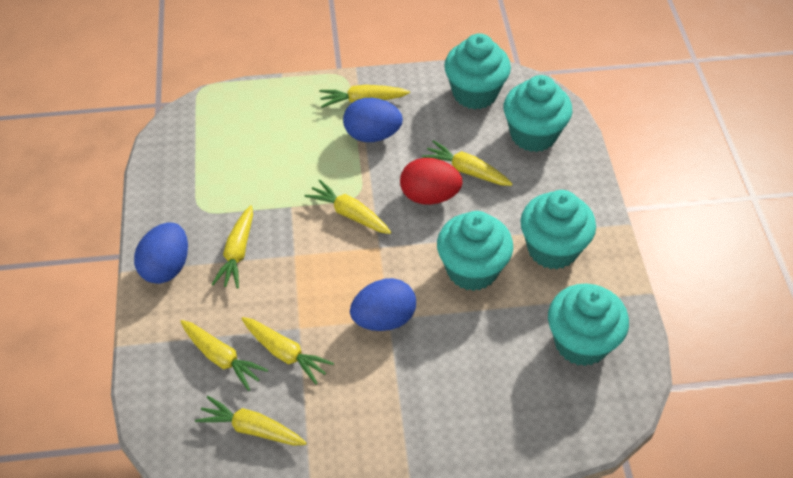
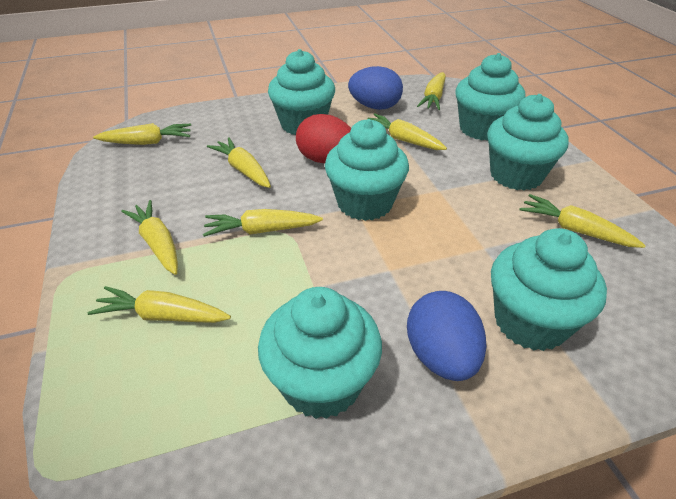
blue egg: [134,222,188,284] [343,98,403,142] [350,278,416,331] = 3 -> [348,66,403,110] [407,291,487,381] = 2
turquoise cupcake: [437,211,513,291] [444,33,511,109] [504,75,572,152] [520,190,596,269] [548,284,629,366] = 5 -> [258,287,382,419] [268,49,335,135] [325,119,409,221] [455,53,525,141] [487,94,569,190] [491,228,607,351] = 6
yellow carrot: [180,320,268,391] [195,396,307,446] [211,205,253,289] [241,317,334,385] [304,180,391,234] [319,85,410,108] [422,140,512,186] = 7 -> [88,286,231,323] [93,123,191,145] [121,200,178,275] [203,209,323,237] [207,137,271,188] [368,113,447,150] [417,72,446,110] [519,194,646,248] = 8

